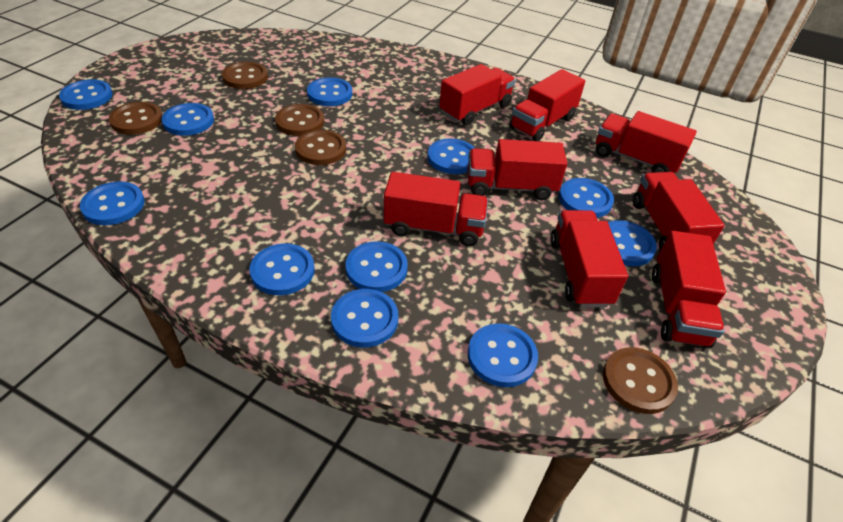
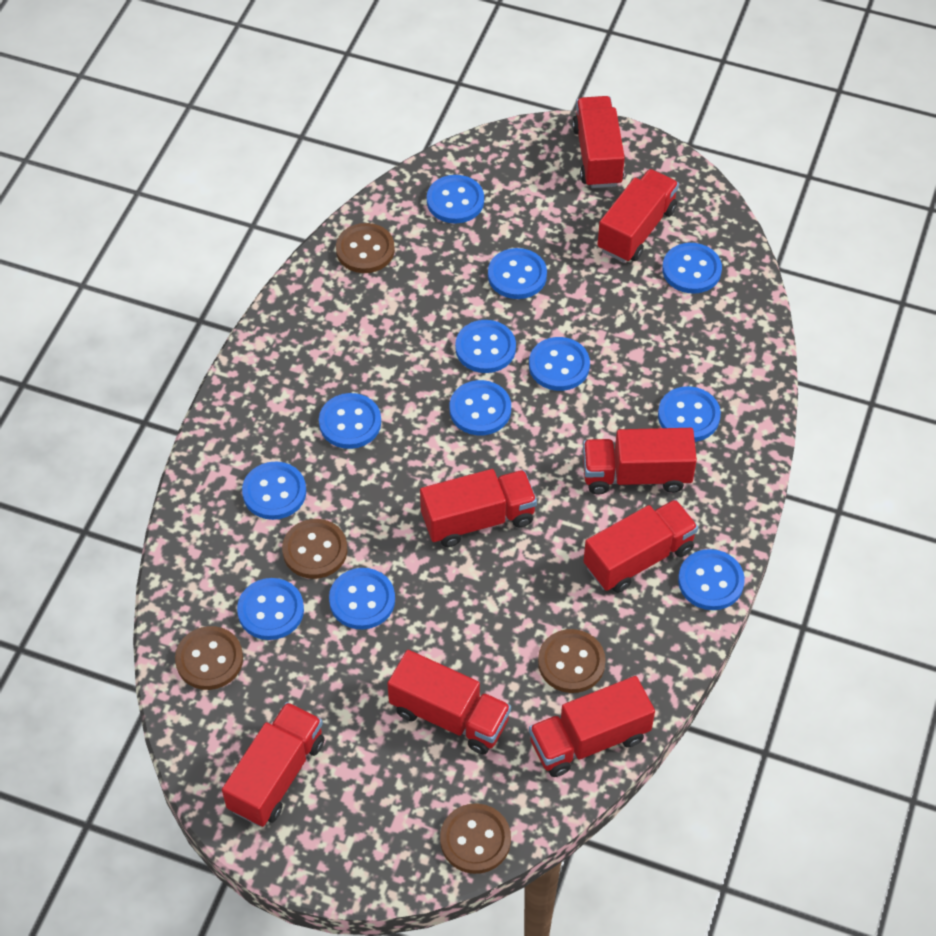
blue button: [59,79,113,110] [80,182,145,225] [161,103,214,136] [250,243,315,295] [307,77,352,106] [331,289,398,347] [345,241,408,292] [428,138,475,174] [468,323,538,387] [559,178,614,218] [608,220,657,266] = 11 -> [237,578,304,640] [242,461,306,520] [319,393,381,449] [329,568,395,630] [427,175,484,224] [450,380,511,435] [455,320,516,373] [488,248,547,299] [529,337,590,391] [658,386,721,442] [662,243,722,294] [678,549,745,610] = 12

